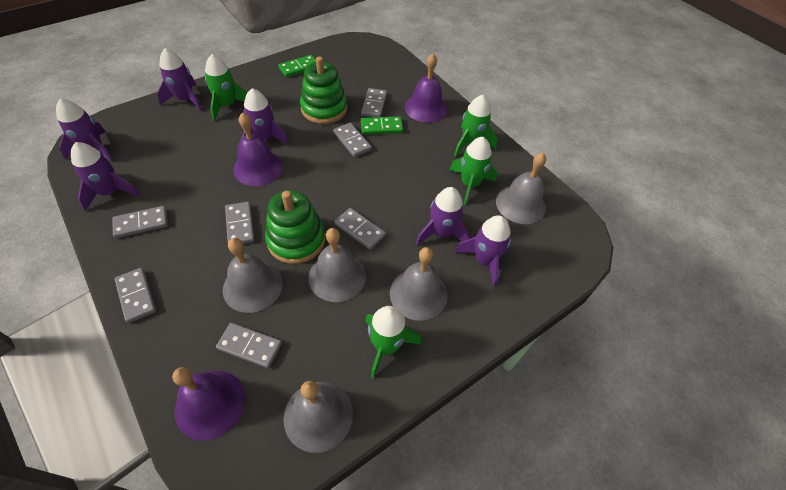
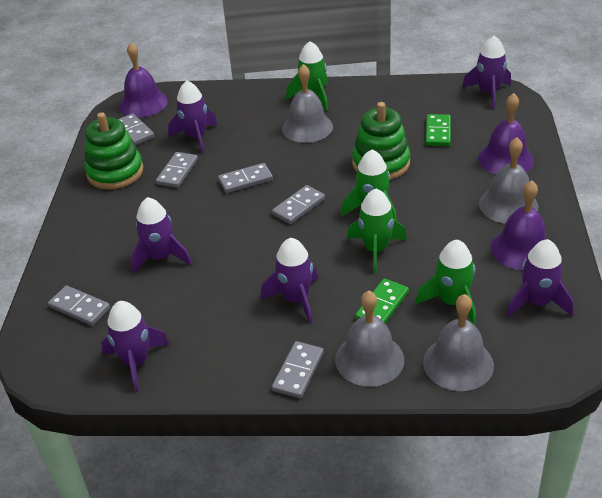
grey bell: [223,238,283,313] [284,381,353,453] [309,228,366,302] [390,247,448,321] [496,153,546,224] = 5 -> [282,64,333,143] [335,291,404,387] [423,294,494,391] [479,138,538,224] = 4
grey domino: [112,206,168,238] [114,268,156,323] [216,323,282,368] [225,202,254,244] [333,123,372,157] [334,208,386,250] [361,88,387,117] = 7 -> [48,285,110,326] [118,114,155,145] [156,152,198,188] [218,163,273,193] [272,185,325,224] [272,341,324,398] = 6

